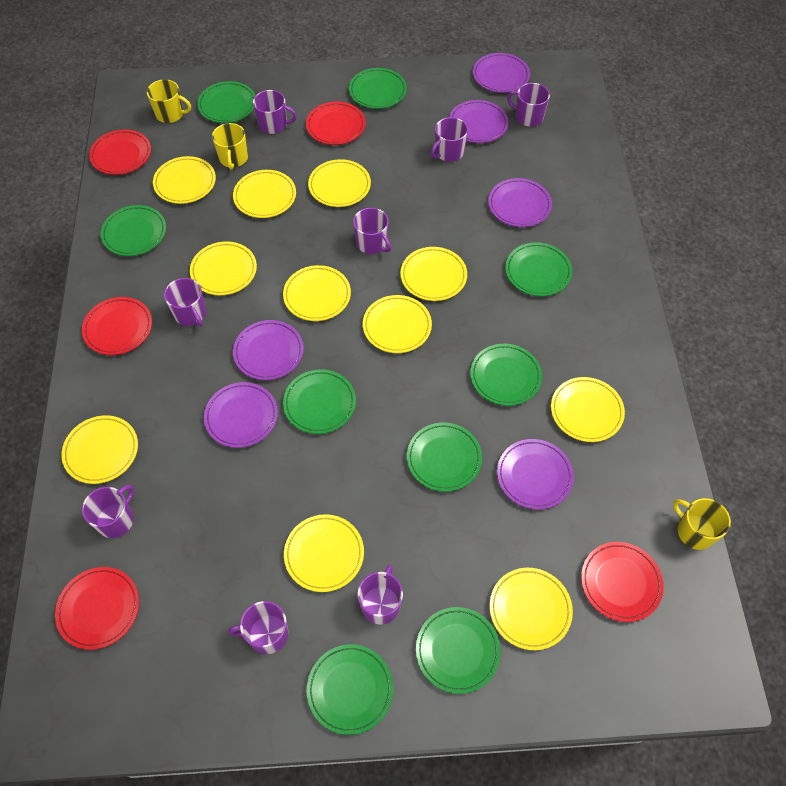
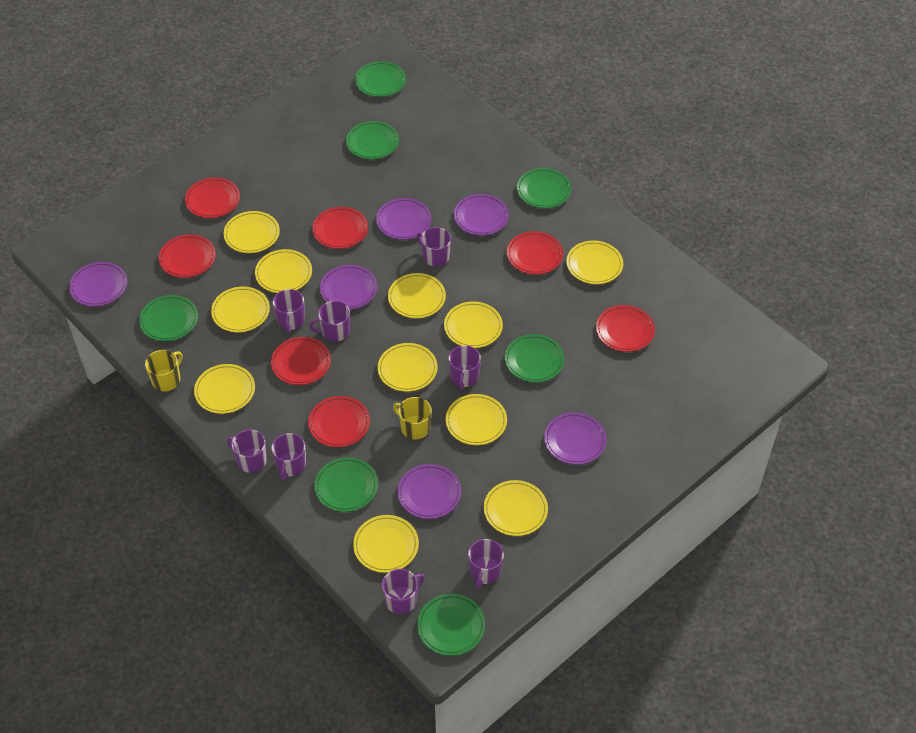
green plate: [101,205,166,256] [197,81,255,123] [283,370,356,434] [307,644,393,735] [349,68,407,109] [407,423,482,492] [416,607,501,694] [470,344,542,406] [505,242,572,296] = 9 -> [139,295,198,341] [314,457,378,512] [346,121,399,159] [355,61,406,97] [417,594,485,656] [505,334,565,382] [517,168,571,208] = 7
red plate: [55,567,139,650] [82,297,152,355] [89,129,151,175] [306,102,366,145] [581,542,664,622] = 5 -> [159,234,216,278] [185,177,240,218] [271,337,331,385] [308,396,370,447] [312,207,368,249] [507,231,563,275] [596,305,655,352] = 7
yellow mug: [147,79,191,123] [212,123,248,170] [673,498,731,550] = 3 -> [145,350,182,391] [393,397,432,439] = 2

